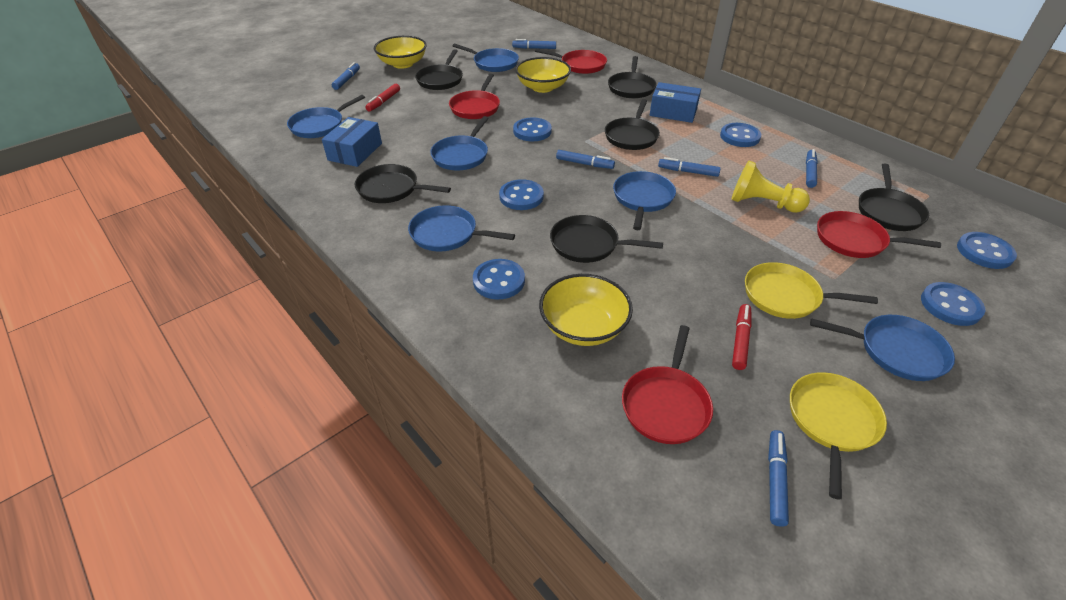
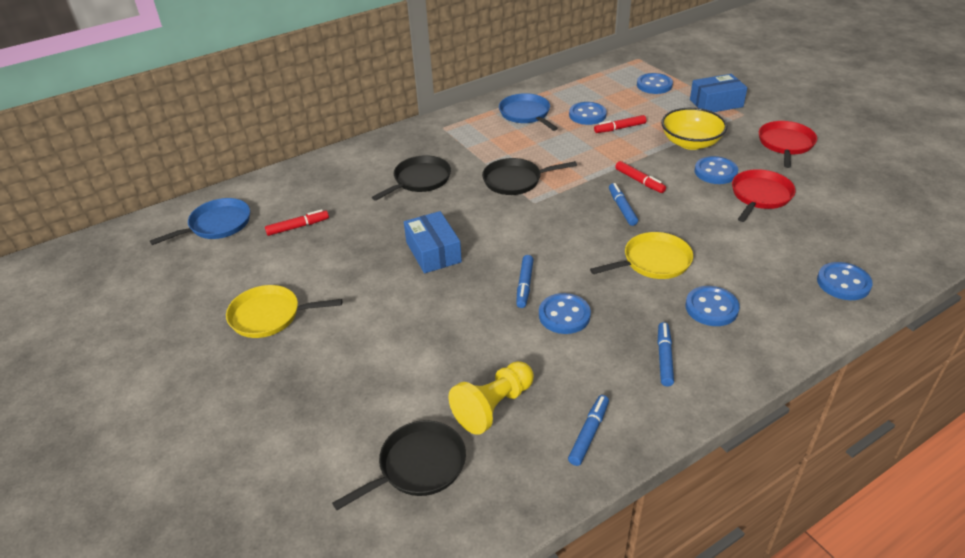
black pan: [355,164,451,203] [415,49,463,90] [550,215,663,263] [605,99,660,150] [608,56,657,98] [859,164,929,231] = 6 -> [332,420,466,510] [372,155,451,201] [482,158,577,195] = 3
blue marker: [332,62,360,90] [512,39,556,49] [556,150,615,169] [658,157,721,177] [768,430,789,527] [806,149,818,188] = 6 -> [516,255,533,308] [568,395,609,466] [609,183,638,226] [658,322,674,386] = 4
blue pan: [287,95,365,138] [408,205,515,252] [430,116,489,170] [452,44,519,72] [613,171,676,230] [810,315,955,381] = 6 -> [150,198,250,245] [499,93,558,131] = 2
red marker: [365,84,400,112] [732,304,752,370] = 2 -> [265,209,329,236] [594,115,646,133] [615,161,666,193] = 3
red pan: [449,74,500,119] [535,49,607,74] [622,325,713,444] [817,211,941,258] = 4 -> [732,169,796,222] [759,121,817,168] = 2
yellow bowl: [374,36,427,69] [515,57,571,93] [539,274,633,346] = 3 -> [661,108,727,150] = 1

